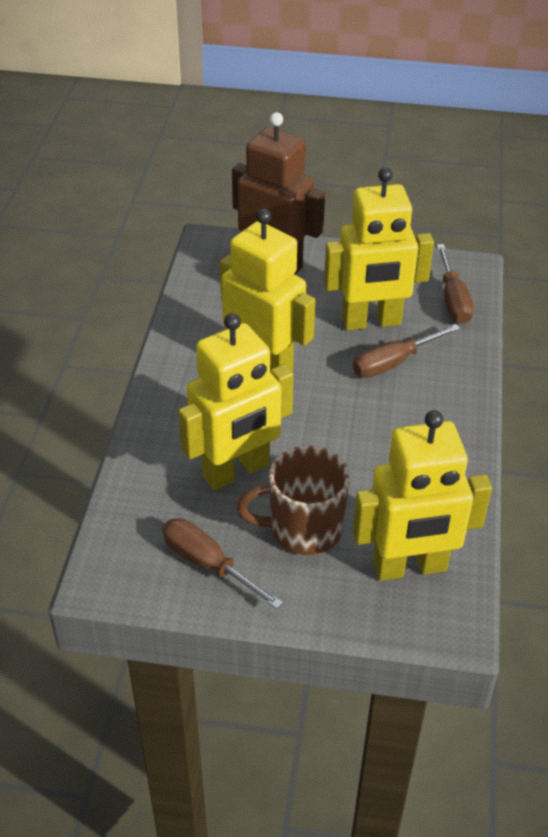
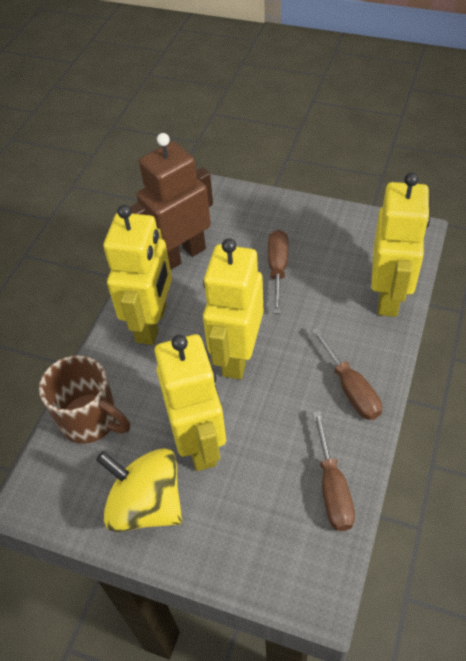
yellow spinning top: none = 0 -> [96,448,182,532] = 1

